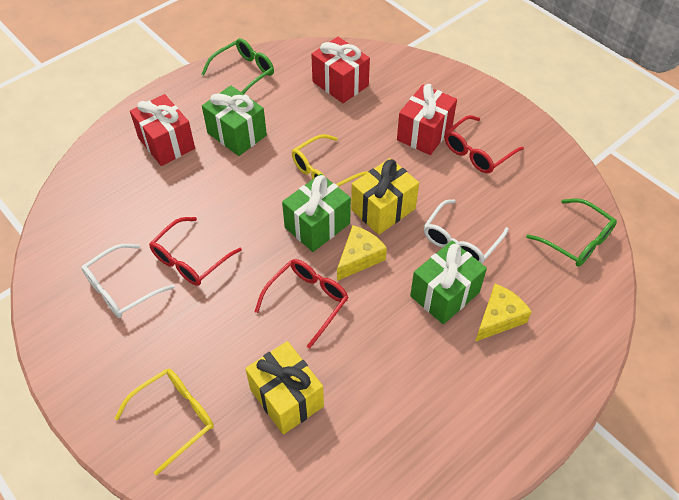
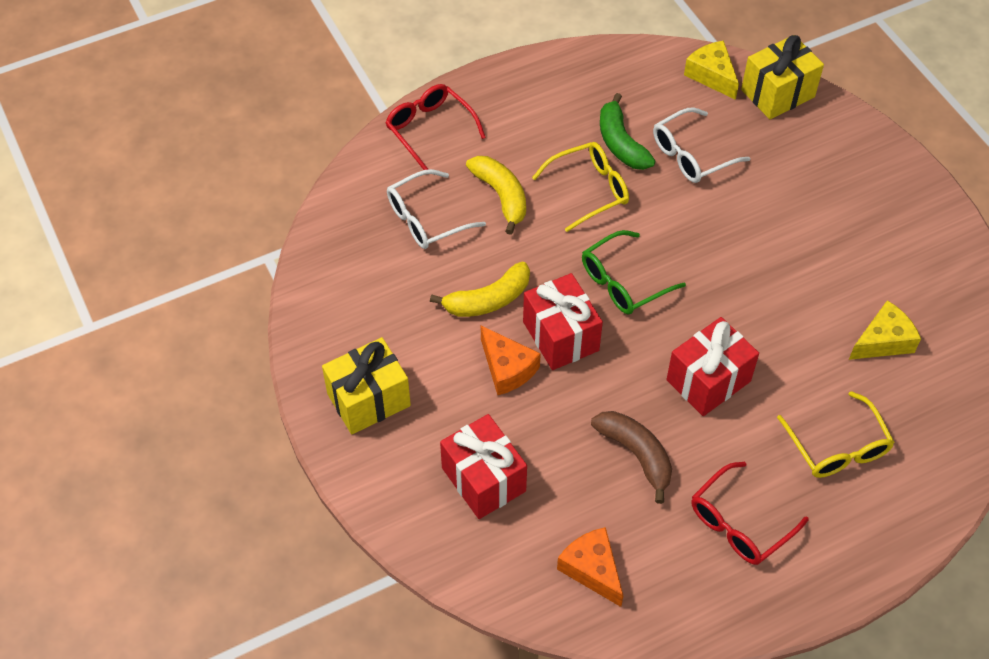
brown banana: none = 0 -> [591,411,672,504] = 1
green banana: none = 0 -> [600,93,655,170] = 1
green gift: [202,86,267,156] [282,174,351,252] [410,241,487,324] = 3 -> none = 0
green glasses: [201,38,274,94] [526,199,617,267] = 2 -> [582,230,686,315] = 1
orange cheese: none = 0 -> [481,326,541,395] [557,527,623,607] = 2
red glasses: [149,217,242,286] [254,259,349,349] [445,115,524,173] = 3 -> [386,84,486,170] [692,462,809,565] = 2
yellow banana: none = 0 -> [430,262,530,317] [466,156,526,235] = 2

